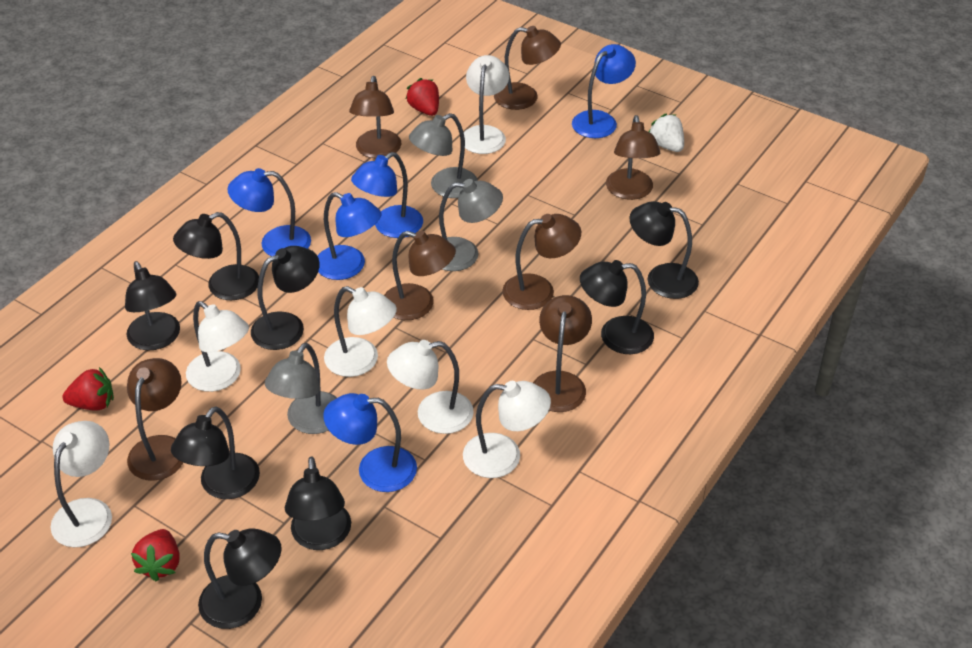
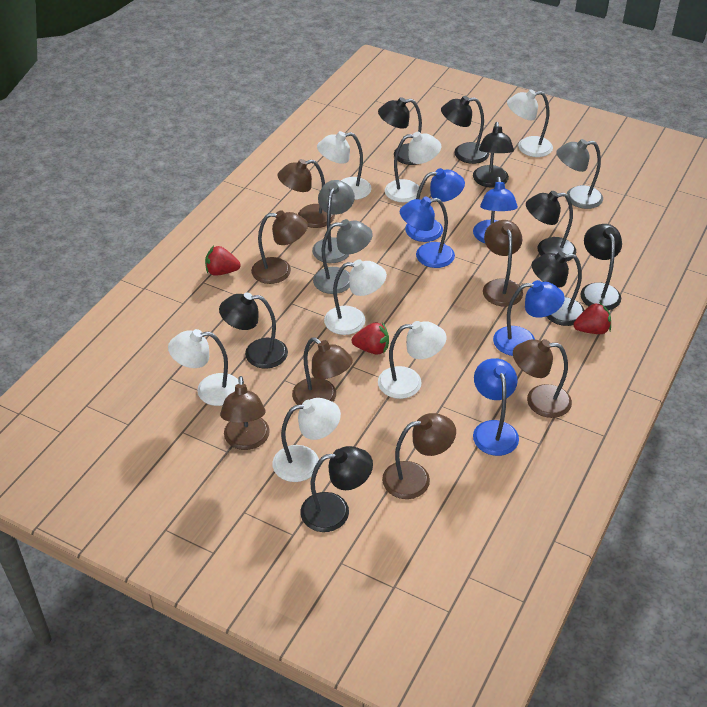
white lamp: [50,421,112,547] [186,301,249,392] [324,286,397,377] [387,340,474,434] [460,55,509,154] [463,381,551,478] = 6 -> [168,329,239,406] [272,398,341,482] [317,131,372,200] [324,259,387,335] [378,321,447,399] [385,132,441,202] [507,89,553,157] = 7
white strawberry: [649,114,684,152] = 1 -> none = 0

